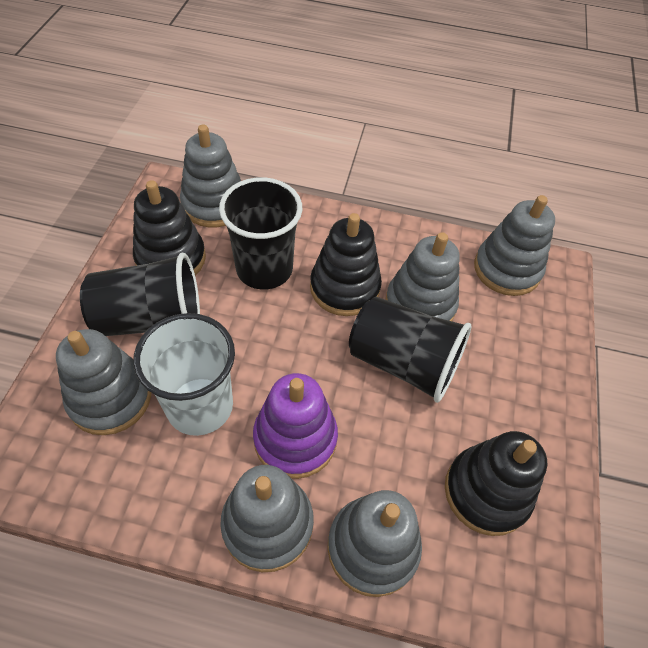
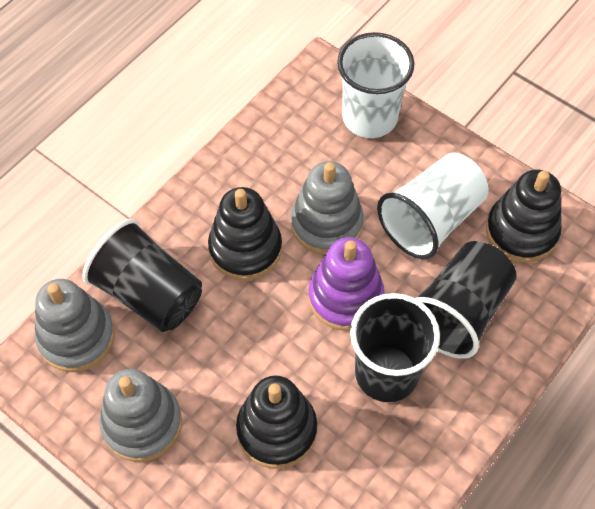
grey stacking toy: [56,329,151,435] [180,124,241,227] [220,465,314,572] [327,490,422,597] [385,232,460,321] [474,195,555,296] = 6 -> [35,279,115,372] [99,369,182,462] [291,161,364,255] = 3
white cup: [133,313,235,436] = 1 -> [337,32,414,138] [377,153,489,259] = 2

